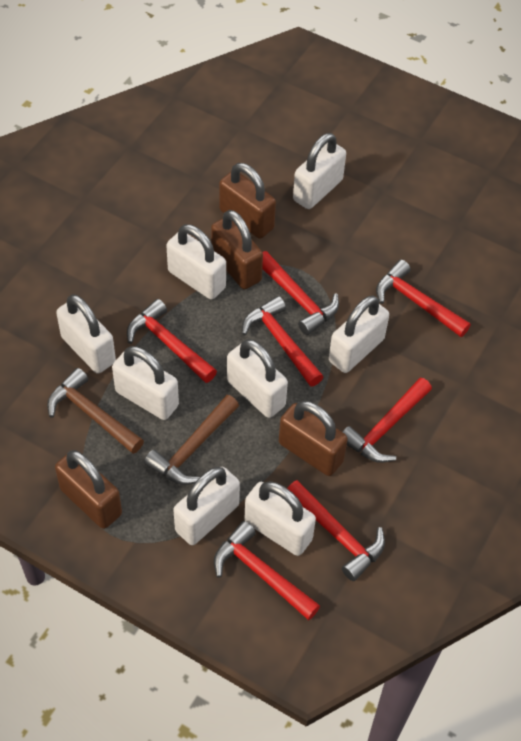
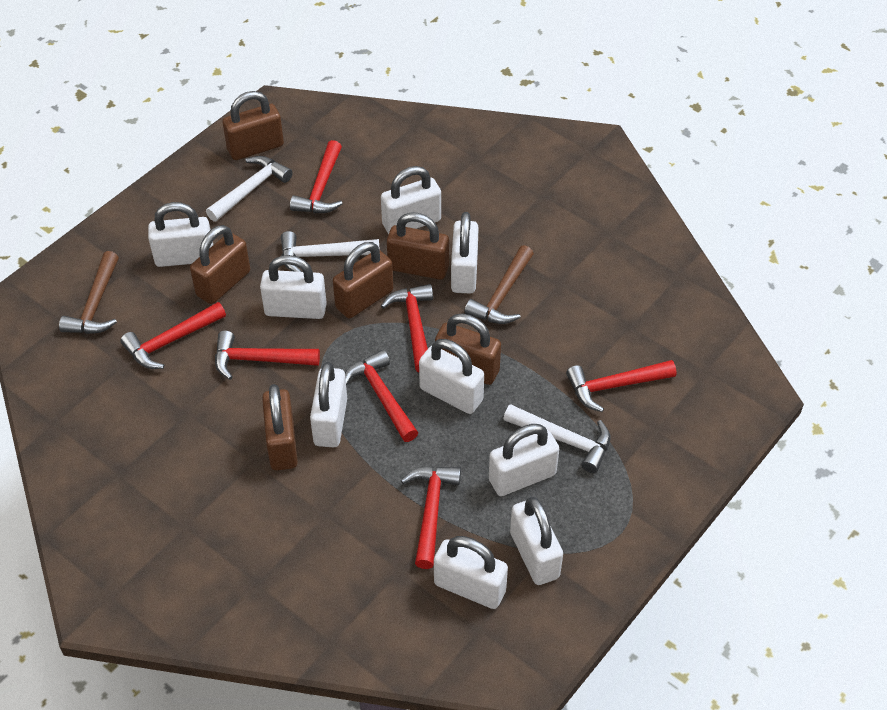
brown padlock: [55,450,122,529] [211,210,263,289] [219,163,276,239] [279,401,348,476] = 4 -> [190,225,250,304] [222,91,284,160] [262,384,298,471] [333,242,393,319] [387,212,449,280] [435,314,501,385] = 6
white hammer: none = 0 -> [206,156,293,222] [281,231,380,272] [503,404,610,473] = 3
white padlock: [56,294,116,374] [112,346,179,420] [166,224,226,300] [173,467,240,545] [227,339,288,418] [244,481,316,556] [293,133,346,209] [329,296,389,373] = 8 -> [148,202,213,267] [260,255,327,319] [310,362,347,448] [381,166,441,234] [419,339,484,414] [434,536,508,609] [451,212,479,293] [489,424,559,496] [510,497,563,585] = 9

